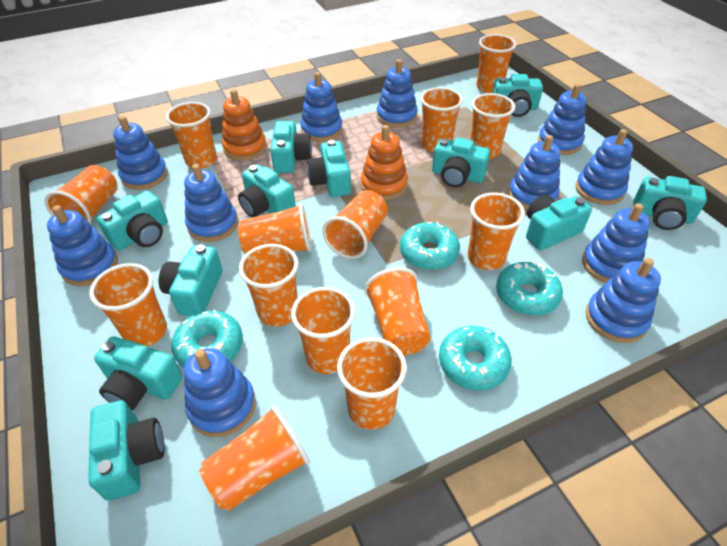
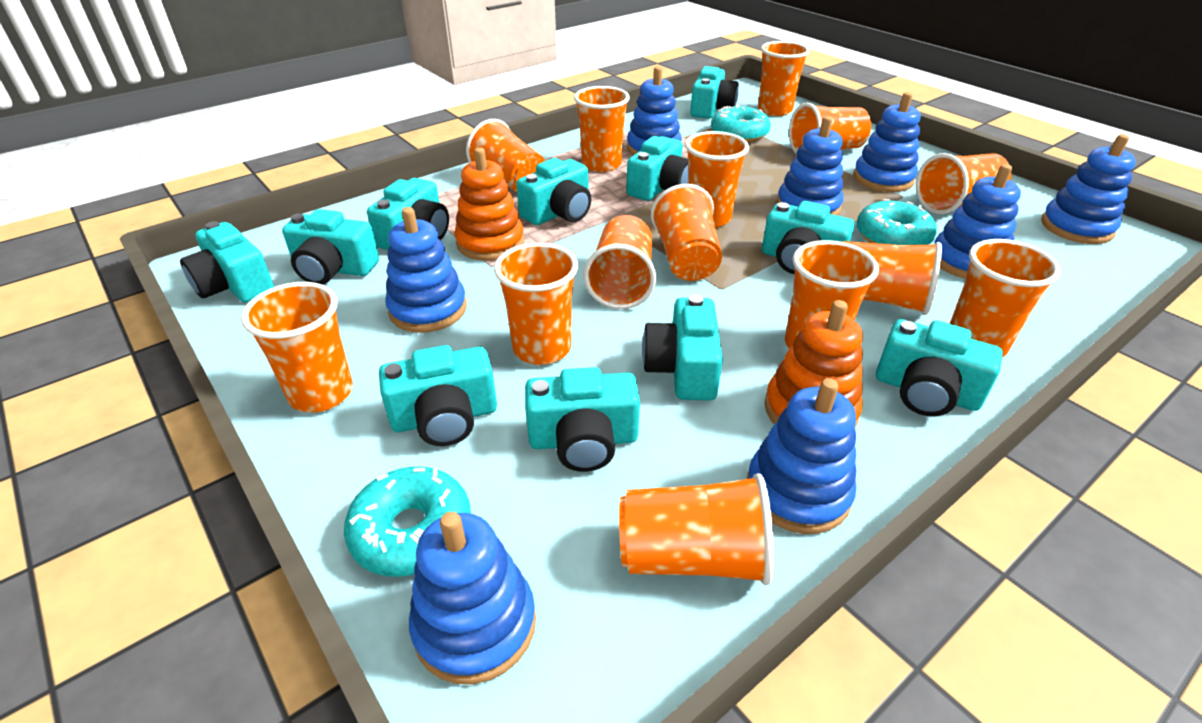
blue stacking toy: [47,205,118,286] [113,116,168,190] [184,164,238,242] [184,348,256,437] [300,72,343,142] [377,59,418,128] [508,135,561,210] [538,84,587,155] [576,129,633,205] [582,203,650,283] [586,258,661,343] = 11 -> [385,207,467,333] [409,512,536,684] [627,66,682,155] [747,378,856,534] [777,116,843,215] [853,92,921,192] [935,164,1021,279] [1041,134,1136,244] = 8
turquoise donut: [171,310,243,368] [400,222,460,270] [439,326,512,390] [496,261,563,316] = 4 -> [344,467,471,577] [711,104,771,143] [856,199,937,245] = 3

